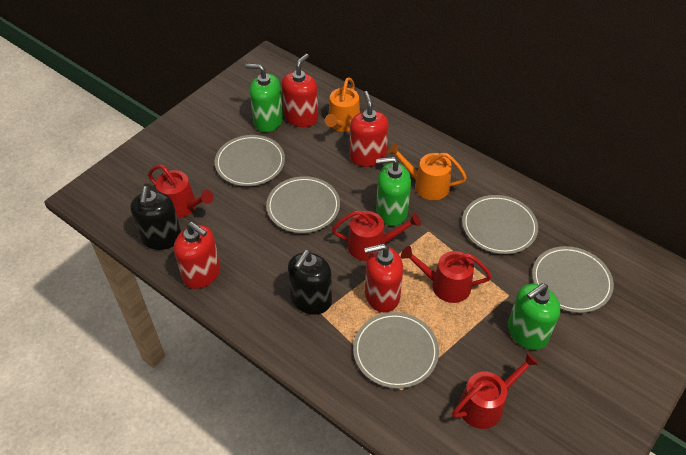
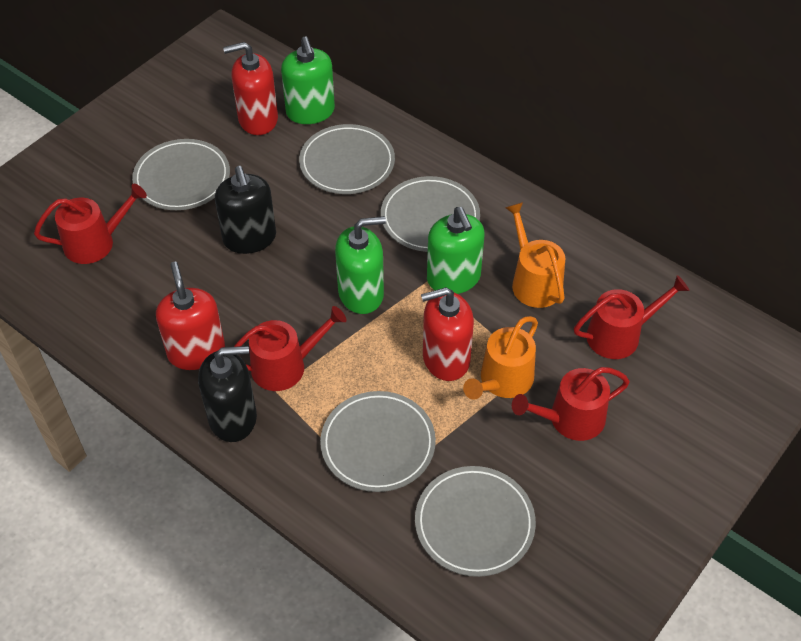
red soap dispenser: [174,222,220,289] [282,54,318,127] [350,91,389,167] [364,244,403,313] = 4 -> [156,262,225,370] [223,42,278,135] [421,287,474,381] = 3

